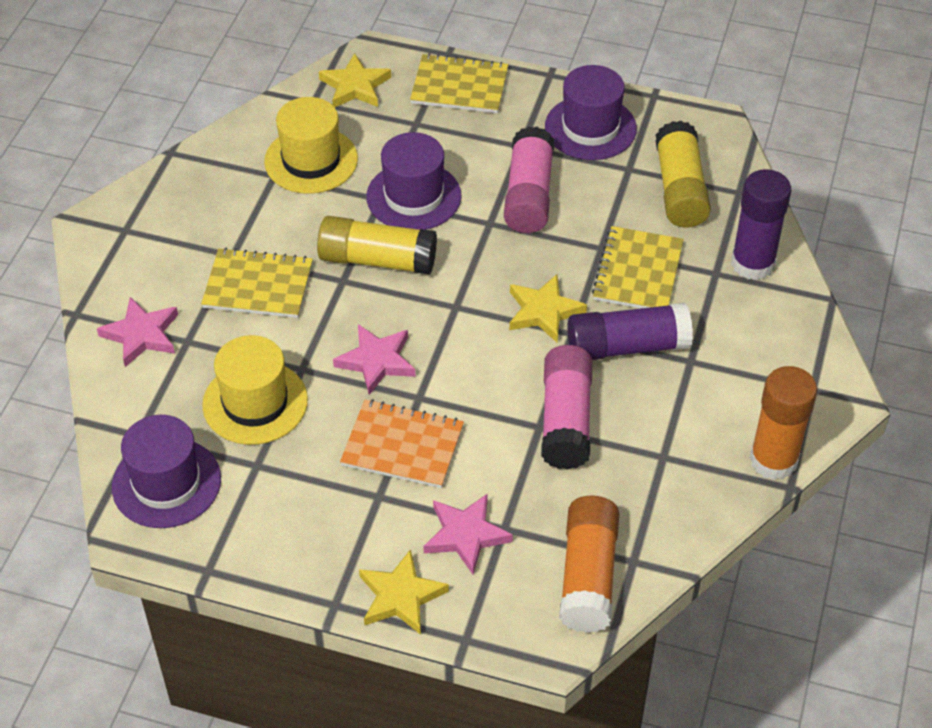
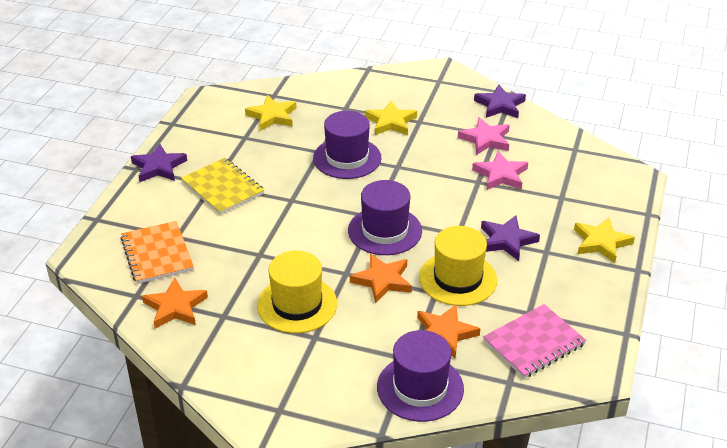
orange glue stick: [559,496,619,633] [750,366,817,480] = 2 -> none = 0
orange star: none = 0 -> [142,278,208,328] [350,254,412,303] [417,305,480,358] = 3
pink glue stick: [504,126,554,233] [541,345,592,470] = 2 -> none = 0
pink notebook: none = 0 -> [483,304,586,378] = 1
pink star: [97,297,178,367] [333,324,416,395] [423,493,513,574] = 3 -> [458,117,510,155] [472,151,528,190] = 2
purple glue stick: [567,303,693,360] [731,169,791,280] = 2 -> none = 0
purple star: none = 0 -> [131,144,187,182] [474,85,526,118] [481,215,540,261] = 3
yellow glue stick: [317,216,437,275] [655,121,711,228] = 2 -> none = 0
yellow notebook: [201,248,313,318] [410,53,509,113] [592,226,684,308] = 3 -> [181,158,264,215] = 1

